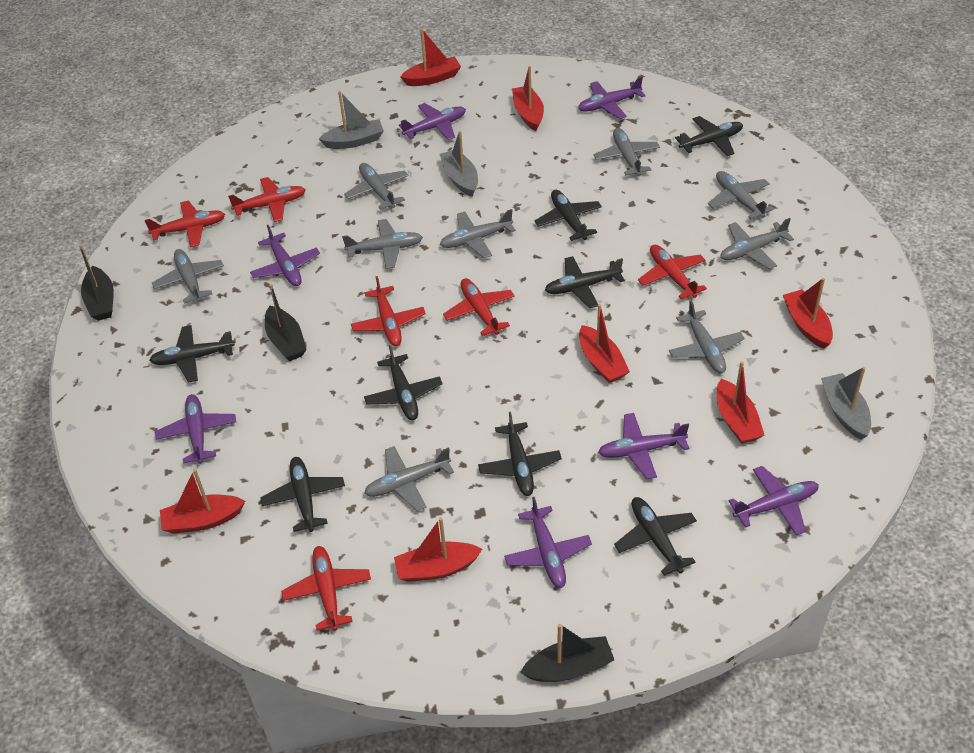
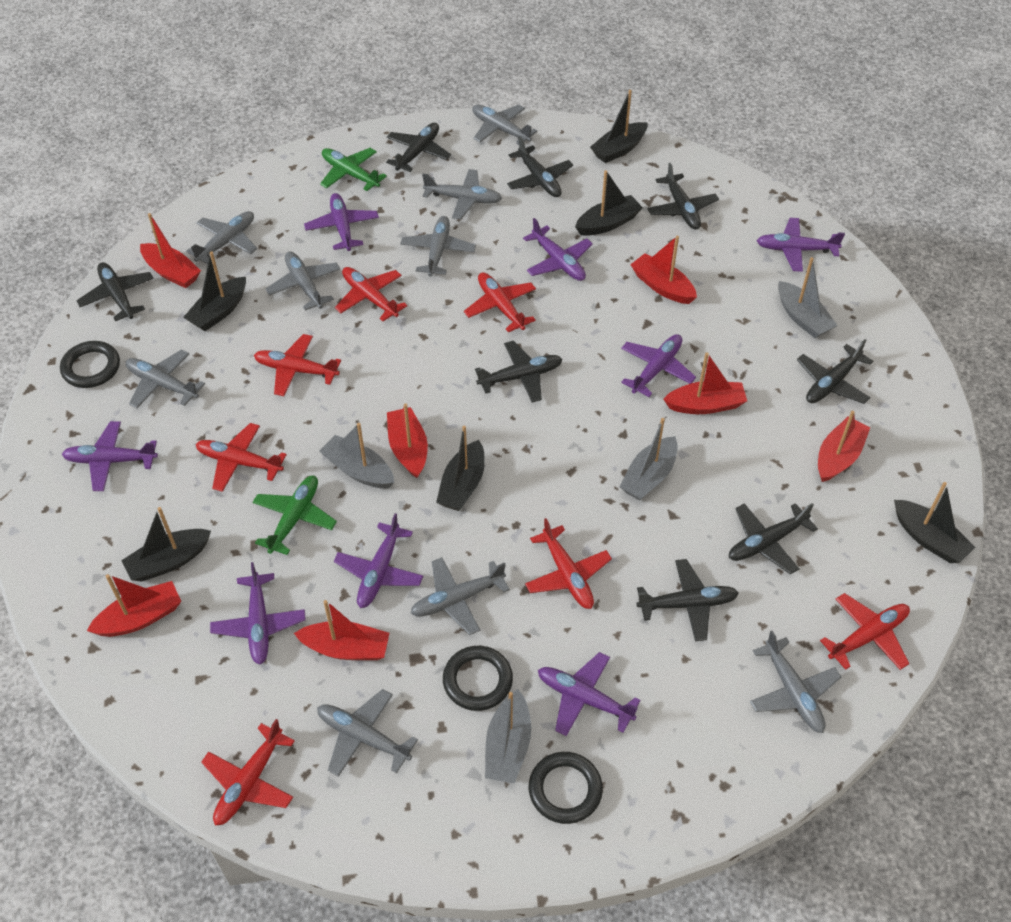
black boat: [79,244,114,321] [265,284,306,361] [520,624,614,682] = 3 -> [121,507,211,582] [183,251,246,331] [436,426,485,511] [575,170,643,236] [590,90,647,163] [894,482,975,563] = 6
black ring: none = 0 -> [60,341,120,388] [443,646,513,711] [529,752,603,824] = 3
green plane: none = 0 -> [252,475,337,555] [320,148,387,191] = 2
grey boat: [319,91,384,149] [439,131,478,197] [821,367,871,440] = 3 -> [319,423,395,489] [485,689,531,783] [619,418,678,501] [778,257,838,338] = 4
purple plane: [155,394,236,464] [250,225,320,286] [399,103,466,140] [504,497,592,588] [578,76,646,119] [598,413,689,479] [728,466,819,535] = 7 -> [62,421,158,491] [210,562,306,665] [304,193,379,251] [334,513,423,608] [523,218,593,281] [538,652,640,736] [621,334,696,397] [757,218,845,272] = 8
red plane: [145,201,225,248] [228,177,306,222] [281,546,371,631] [351,276,426,346] [443,278,515,336] [638,245,707,299] = 6 -> [196,423,287,492] [201,719,295,826] [254,334,341,396] [335,267,407,321] [464,272,536,332] [525,518,612,609] [820,593,910,670] = 7

